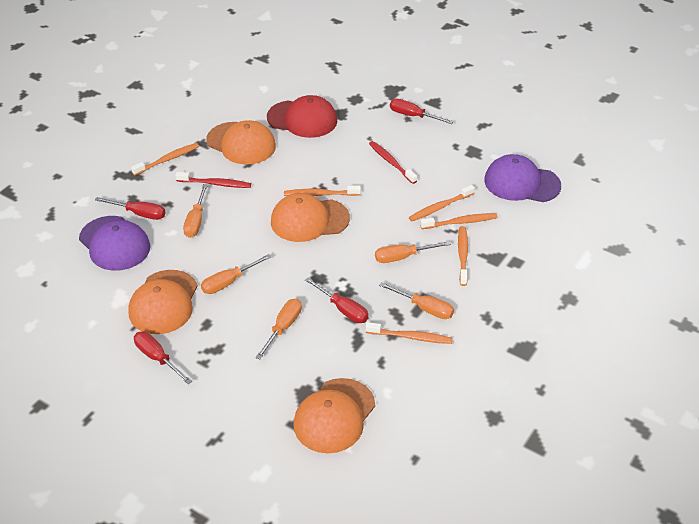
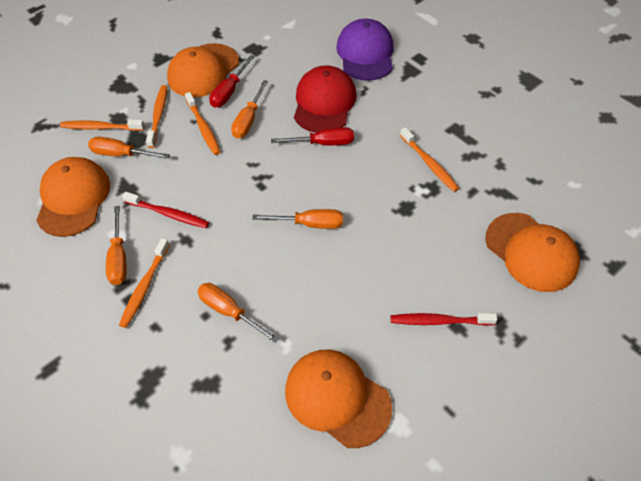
orange toothbrush: [131,143,199,175] [284,186,361,196] [365,322,453,344] [409,185,475,221] [420,213,498,229] [458,226,468,286] = 6 -> [60,119,145,131] [119,238,170,328] [146,85,167,148] [185,92,220,155] [400,127,459,192] = 5
purple cap: [79,216,150,271] [484,154,561,202] = 2 -> [336,19,394,81] = 1
red screwdriver: [95,197,166,220] [134,331,192,384] [305,277,369,323] [390,99,453,124] = 4 -> [209,55,255,108] [271,127,354,145] = 2

